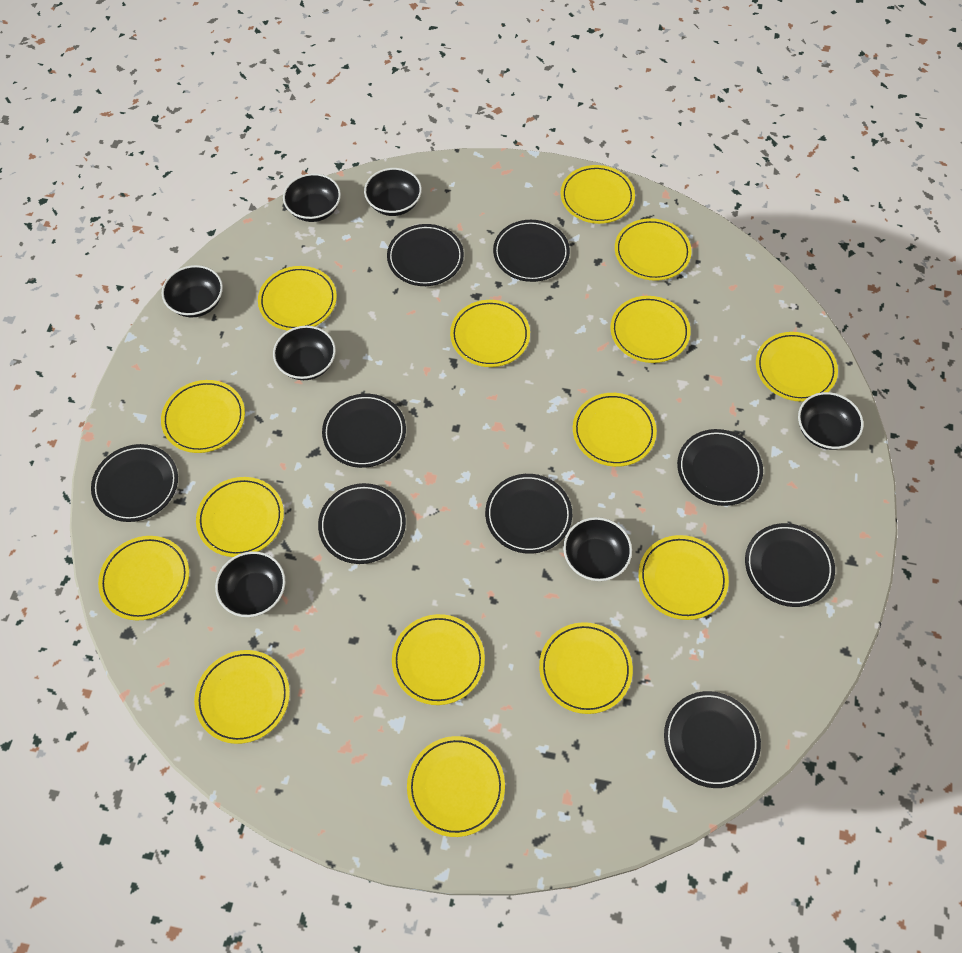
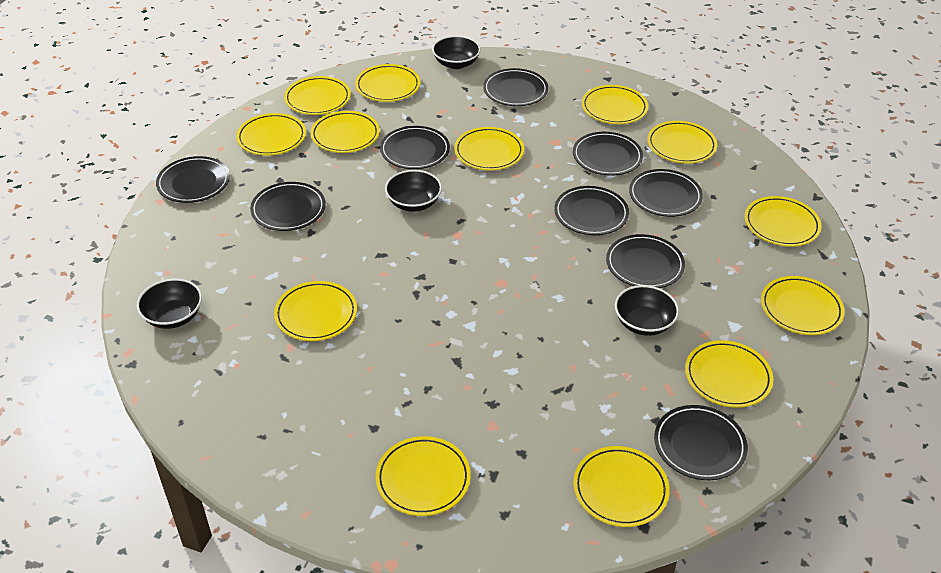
black bowl: [162,265,223,317] [215,551,286,617] [273,326,336,380] [283,173,341,222] [364,168,422,216] [563,517,632,581] [798,392,864,450] = 7 -> [137,279,202,329] [385,170,442,212] [432,36,481,69] [615,285,679,336] = 4
yellow plate: [98,536,189,620] [161,380,245,453] [194,650,290,744] [196,477,284,557] [258,266,337,331] [392,614,485,705] [407,736,505,837] [450,300,530,367] [539,622,633,714] [561,165,635,224] [573,393,657,467] [611,296,691,363] [615,218,691,281] [638,535,729,620] [756,332,838,402] = 15 -> [236,113,306,156] [274,281,357,341] [284,76,351,115] [311,111,380,153] [355,64,420,102] [375,436,471,516] [454,127,524,170] [573,446,670,527] [582,85,648,124] [647,121,717,164] [685,340,773,408] [745,196,821,247] [761,276,845,335] = 13

